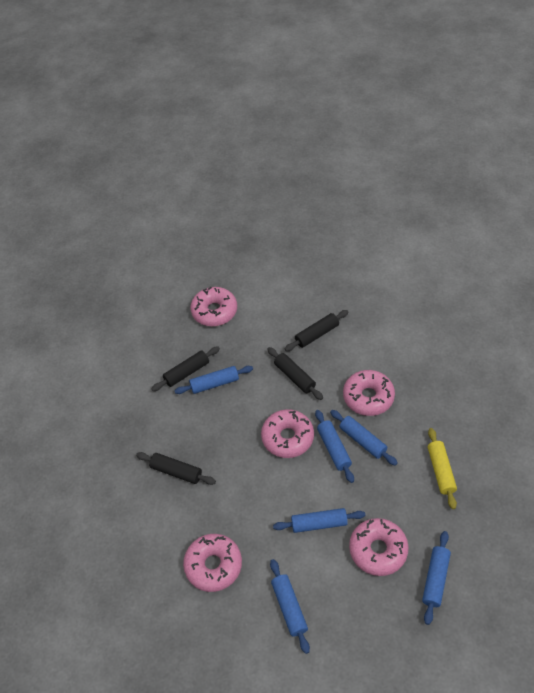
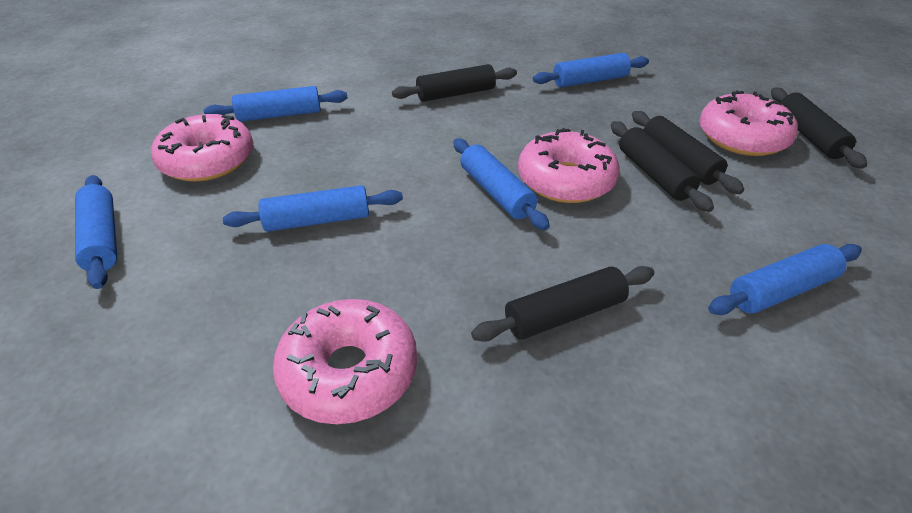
black rolling pin: [136,452,216,485] [151,347,220,391] [267,347,323,400] [285,310,349,351] = 4 -> [392,64,517,102] [471,266,654,342] [611,121,714,212] [632,111,744,194] [771,88,867,169] = 5
pink donut: [183,534,242,592] [190,287,237,326] [261,409,314,458] [343,370,395,416] [349,518,409,576] = 5 -> [151,114,253,182] [273,299,417,424] [518,128,620,203] [699,91,798,156] = 4
yellow rolling pin: [428,428,457,509] = 1 -> none = 0

